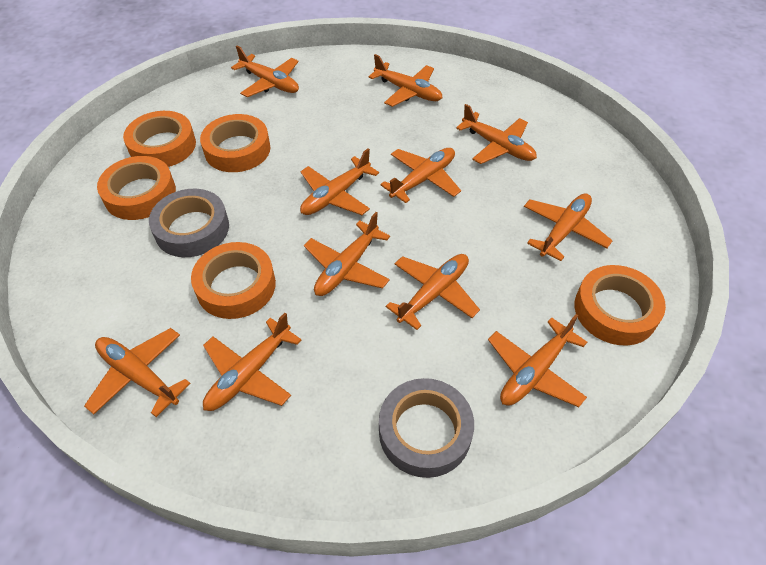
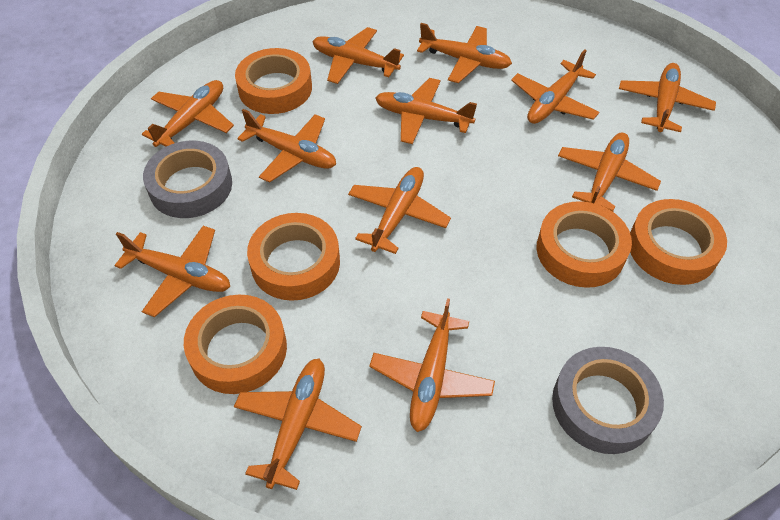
orange plane: [84,328,191,417] [203,313,302,411] [231,46,299,97] [300,148,379,215] [304,212,390,296] [368,54,442,107] [380,148,461,203] [386,254,480,330] [456,104,537,164] [488,314,587,407] [524,193,613,261] = 11 -> [114,226,230,317] [142,80,234,147] [234,359,362,490] [237,109,336,183] [312,27,404,84] [348,167,451,254] [369,298,495,432] [375,78,477,144] [417,23,512,83] [511,49,599,124] [558,133,661,212] [619,63,716,132] = 12

